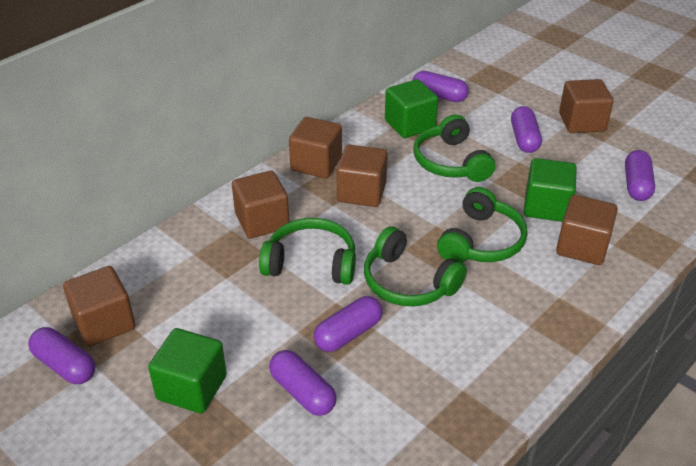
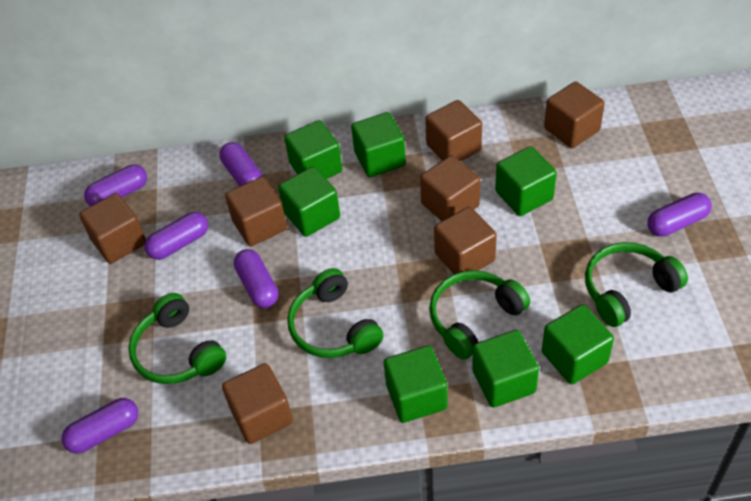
brown cube: [63,266,136,347] [232,171,289,239] [289,117,342,178] [336,145,388,207] [556,195,618,265] [559,79,613,133] = 6 -> [79,193,146,264] [222,363,293,444] [225,177,287,246] [420,156,480,221] [425,100,482,161] [434,207,497,274] [544,82,605,148] = 7
green cube: [148,328,227,413] [385,79,438,138] [524,158,577,222] = 3 -> [278,167,340,237] [284,120,342,179] [351,112,406,177] [384,345,448,423] [472,330,539,408] [495,146,557,216] [542,305,614,384] = 7

